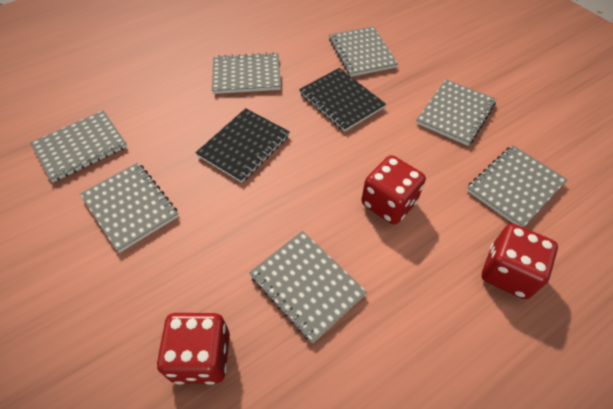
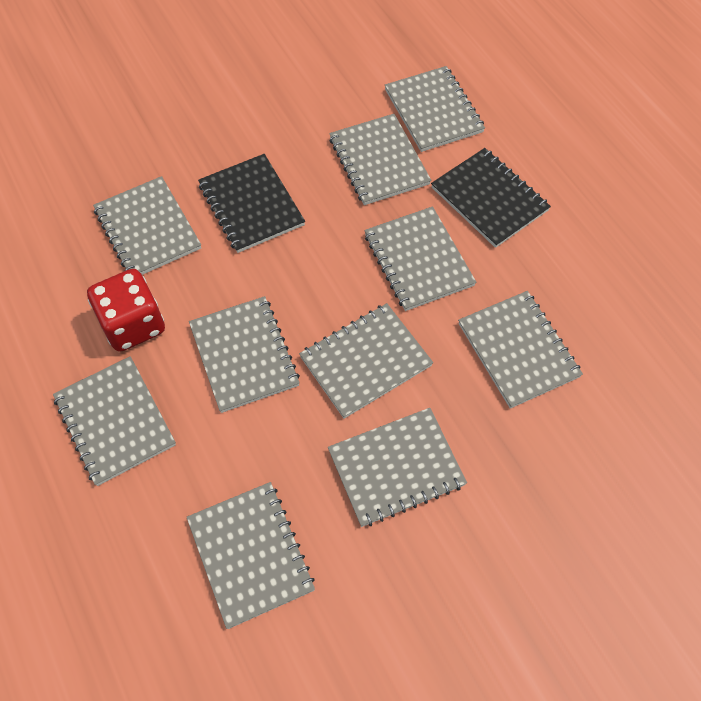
grey notebook: [30,110,127,182] [80,163,179,253] [212,52,281,94] [249,231,367,343] [329,26,398,77] [416,79,496,146] [467,145,568,227] = 7 -> [53,356,176,486] [93,176,201,275] [187,482,315,629] [189,296,300,413] [299,303,433,419] [328,408,467,527] [329,114,431,205] [364,206,476,311] [385,66,485,152] [458,291,583,409] = 10
red dice: [157,313,230,385] [361,155,426,225] [482,224,558,299] = 3 -> [87,269,165,352] = 1

